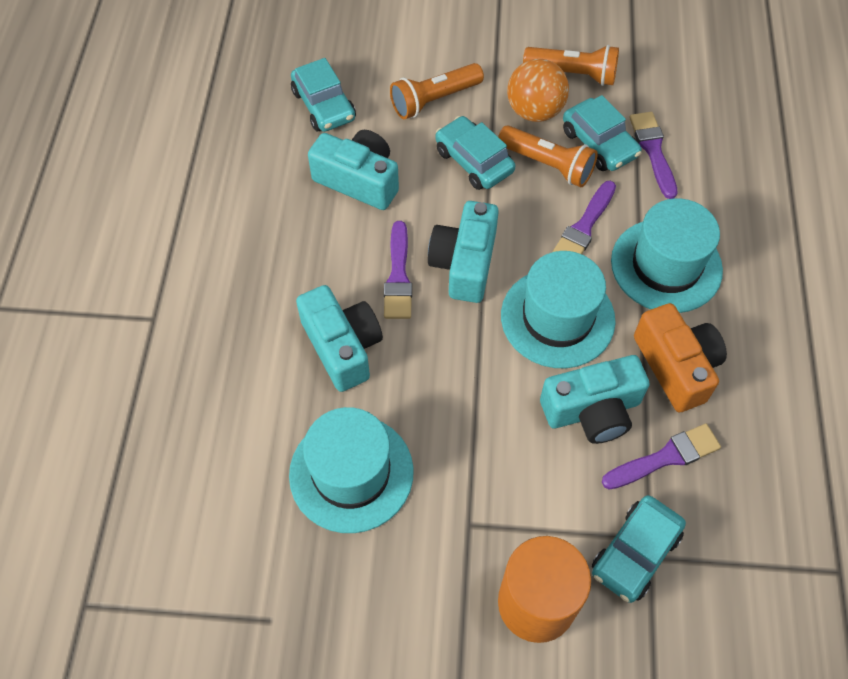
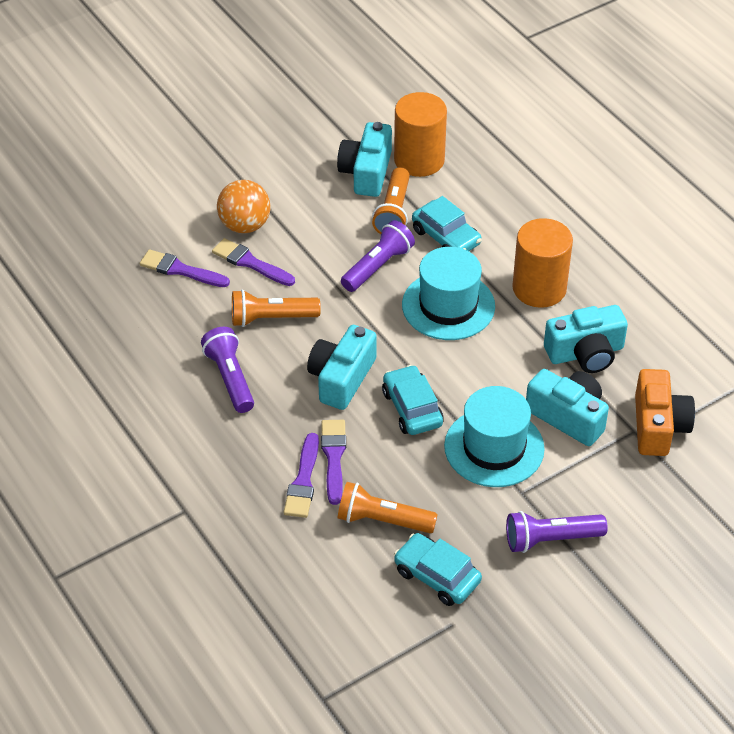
orange cylinder: [498,536,591,643] = 1 -> [394,92,447,177] [512,218,573,308] = 2
purple flashlight: none = 0 -> [201,327,254,413] [341,220,415,292] [506,511,608,553] = 3
turquoise car: [291,58,356,132] [435,116,515,190] [563,95,642,171] [592,495,686,603] = 4 -> [382,365,444,435] [394,533,482,606] [412,196,482,251] = 3
turquoise hat: [289,407,414,533] [501,251,615,368] [611,198,723,313] = 3 -> [402,247,495,340] [444,386,545,487] = 2

